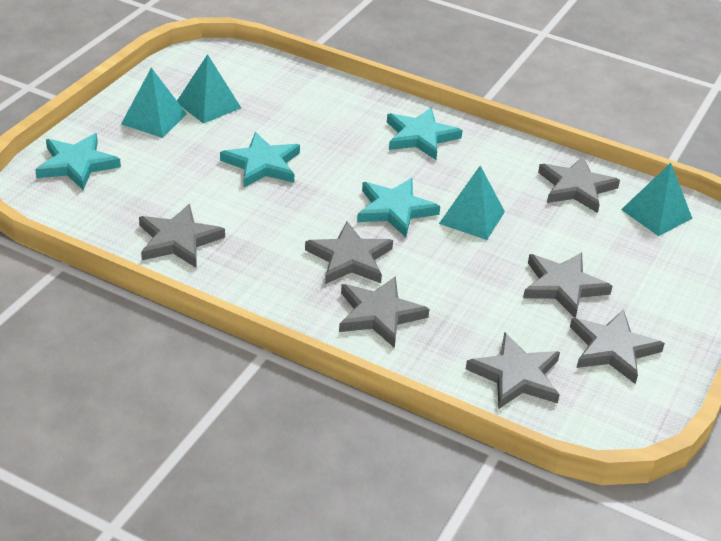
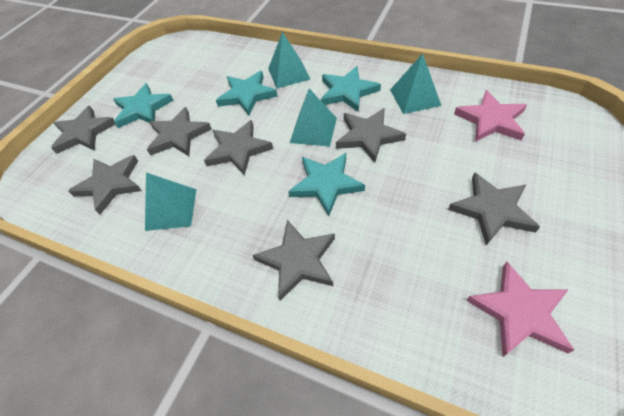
pink star: none = 0 -> [454,90,527,142] [466,262,574,357] = 2

